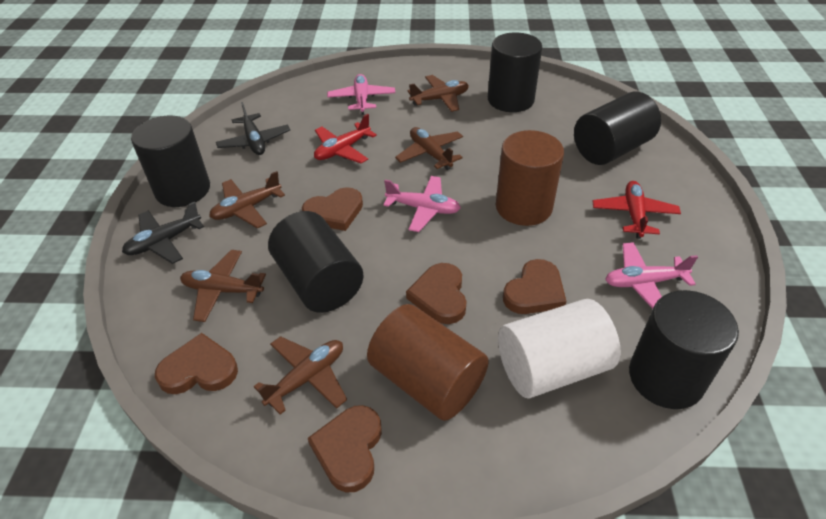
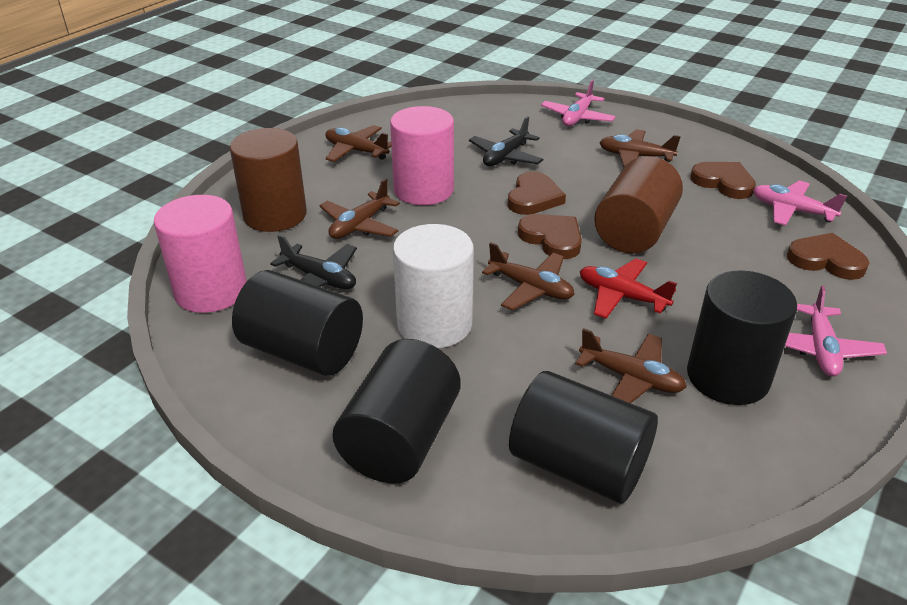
black cylinder: [131,116,210,207] [268,211,363,313] [488,32,542,112] [574,92,661,165] [629,290,739,409] = 5 -> [232,270,363,376] [333,339,461,484] [509,371,658,504] [687,270,797,405] = 4
brown heart: [155,333,238,394] [302,187,363,231] [308,405,382,493] [406,263,467,324] [503,259,566,314] = 5 -> [508,171,566,215] [518,214,582,259] [690,162,756,199] [787,233,869,280] = 4
pink cylinder: none = 0 -> [154,195,247,313] [390,106,454,205] = 2
red plane: [314,114,377,164] [593,181,681,239] = 2 -> [580,258,677,319] = 1

